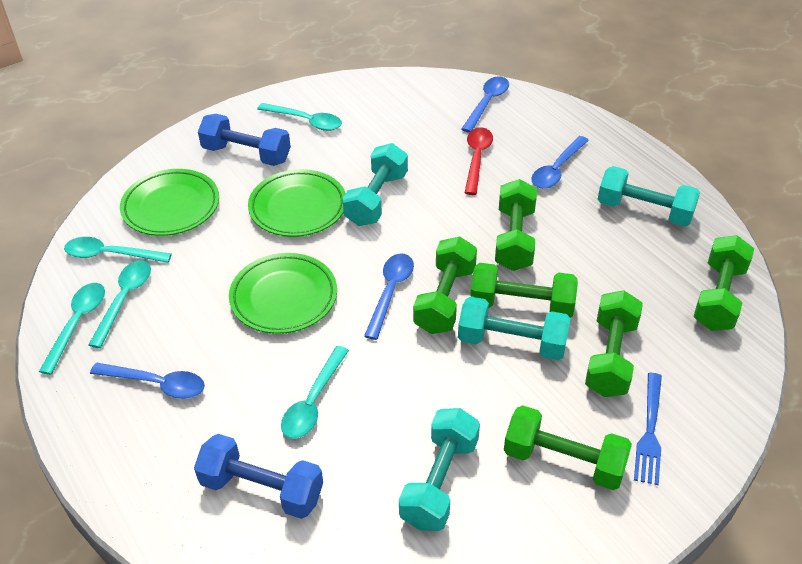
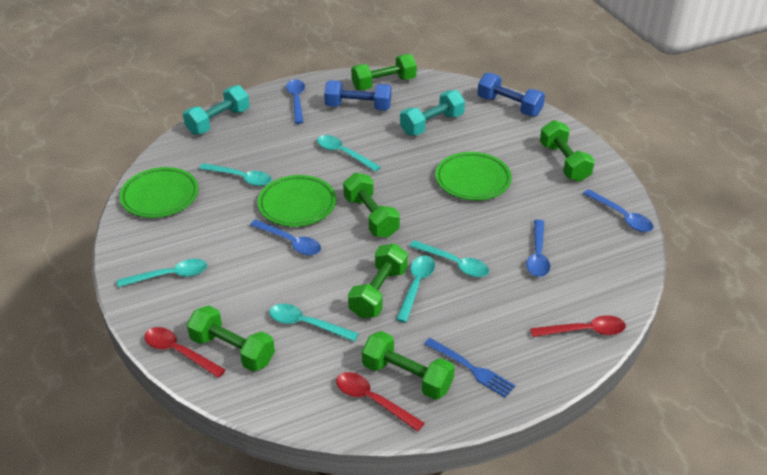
red spoon: [465,127,493,195] = 1 -> [144,327,225,378] [336,372,425,431] [530,315,626,337] = 3
turquoise dumbbell: [342,143,408,226] [399,408,480,531] [458,296,571,360] [598,166,700,227] = 4 -> [183,85,250,135] [400,90,465,135] = 2
turquoise spoon: [39,283,105,375] [64,237,172,263] [88,260,151,348] [257,103,342,131] [281,346,349,439] = 5 -> [117,259,207,287] [199,163,272,186] [269,304,359,342] [317,135,381,172] [396,255,435,323] [409,240,489,277] = 6

